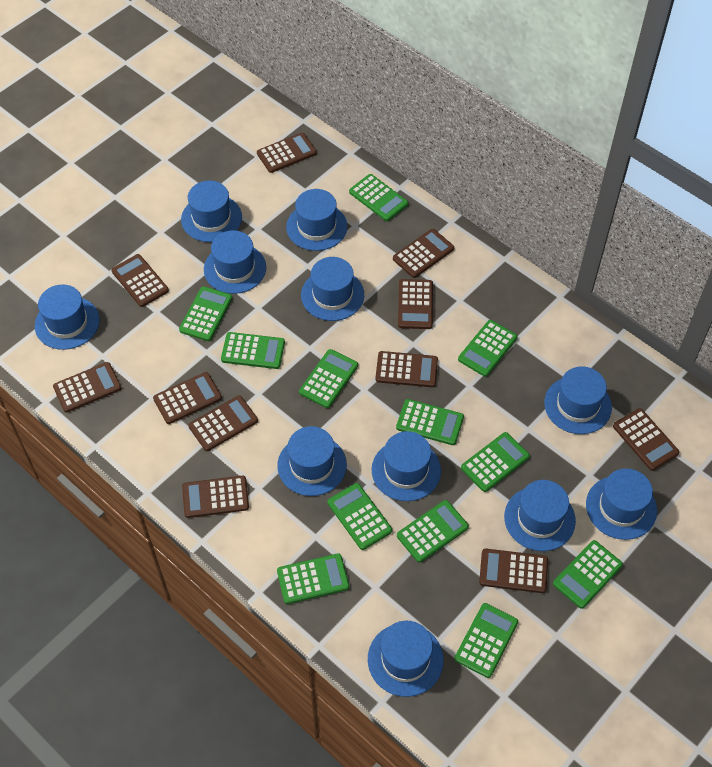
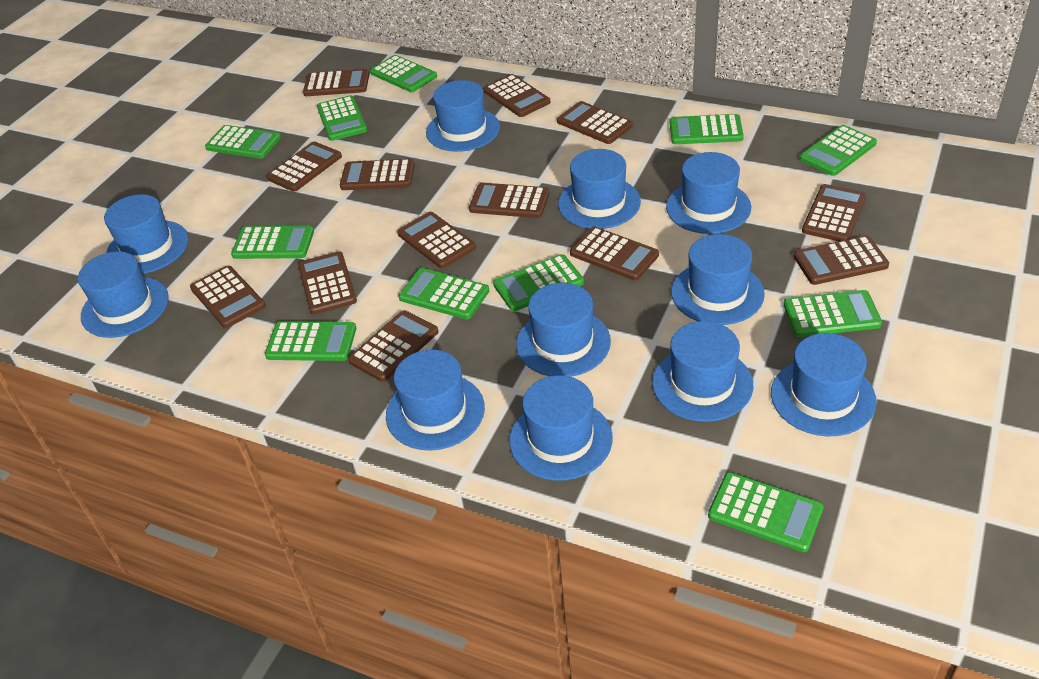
brown calculator: [53,362,121,413] [111,254,169,307] [153,372,222,424] [182,476,249,518] [188,395,258,451] [257,133,317,173] [375,351,438,387] [393,229,454,278] [398,279,433,329] [479,549,548,593] [613,408,679,471] = 11 -> [190,266,266,328] [267,141,342,192] [298,251,357,315] [303,69,369,96] [340,159,415,190] [348,310,439,382] [397,212,476,268] [469,183,549,218] [483,74,551,117] [557,101,633,144] [570,226,659,281] [793,235,889,285] [802,184,866,241] = 13
green calculator: [179,286,232,341] [221,332,285,369] [277,553,349,604] [299,349,358,408] [328,483,392,550] [349,174,408,221] [396,399,464,445] [397,500,469,563] [454,603,518,678] [458,320,518,377] [461,432,530,492] [553,540,623,609] = 12 -> [205,125,281,159] [231,226,314,259] [265,321,356,361] [317,95,367,141] [370,55,437,92] [399,268,489,320] [493,254,584,311] [670,114,744,144] [708,472,824,552] [783,290,882,337] [799,125,877,176] = 11

